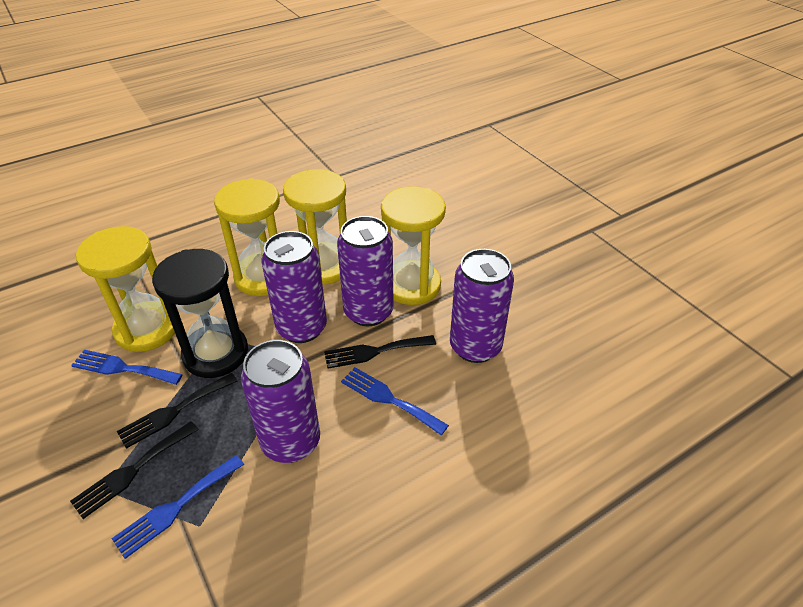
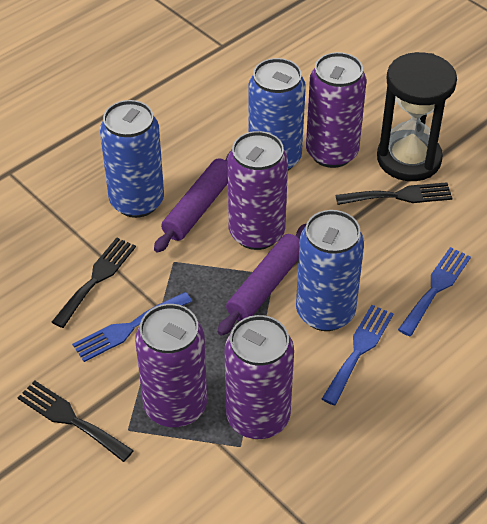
blue can: none = 0 -> [100,100,164,218] [248,58,306,170] [296,210,364,331] = 3
purple rolling pin: none = 0 -> [154,152,230,253] [218,223,307,336] = 2
yellow hourglass: [76,226,175,352] [214,178,280,296] [283,169,347,285] [381,186,446,305] = 4 -> none = 0

